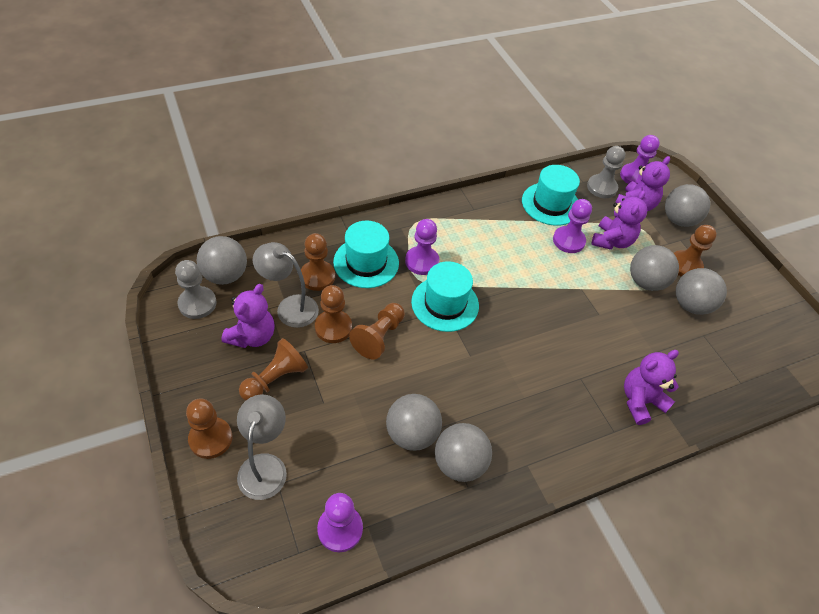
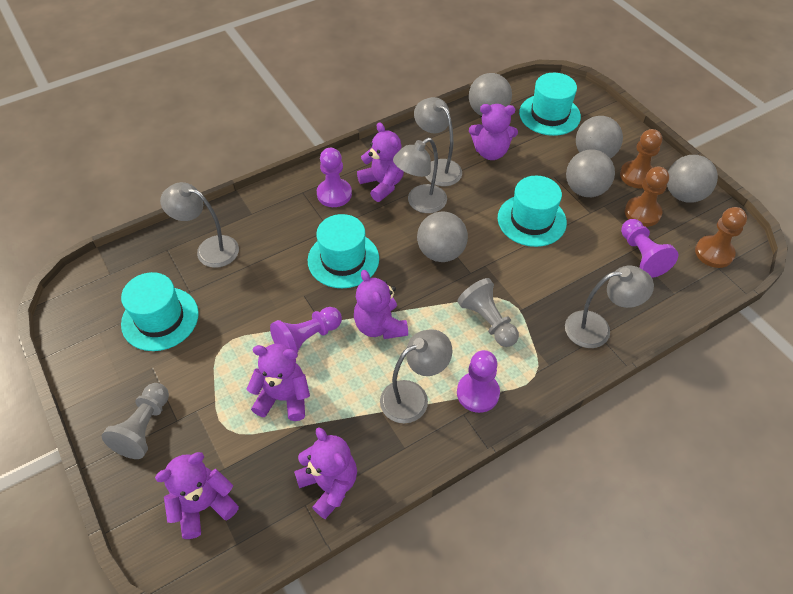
brown pawn: [186,398,232,459] [239,338,308,401] [301,233,335,291] [315,285,352,343] [349,303,405,359] [674,225,717,277] = 6 -> [620,129,662,188] [625,166,669,227] [695,207,747,268] = 3
grey ball: [197,236,247,285] [386,394,442,451] [435,423,492,482] [630,245,679,291] [665,184,710,227] [676,268,727,315] = 6 -> [417,211,468,262] [469,73,512,116] [566,150,615,197] [576,116,623,159] [667,155,718,203] = 5
grey lamp: [237,394,287,500] [253,242,319,328] = 2 -> [160,182,239,268] [380,329,452,423] [393,138,447,213] [414,97,462,186] [565,266,654,348] = 5
purple teddy bear: [222,284,275,348] [592,190,647,250] [615,156,670,211] [624,350,679,425] = 4 -> [155,452,239,539] [247,344,310,421] [294,427,357,519] [354,270,408,339] [357,122,404,202] [469,104,518,160] = 6
turquoise hat: [333,220,399,288] [411,261,479,332] [522,165,580,226] = 3 -> [121,272,199,351] [308,214,379,288] [498,176,567,247] [519,73,581,136] = 4

